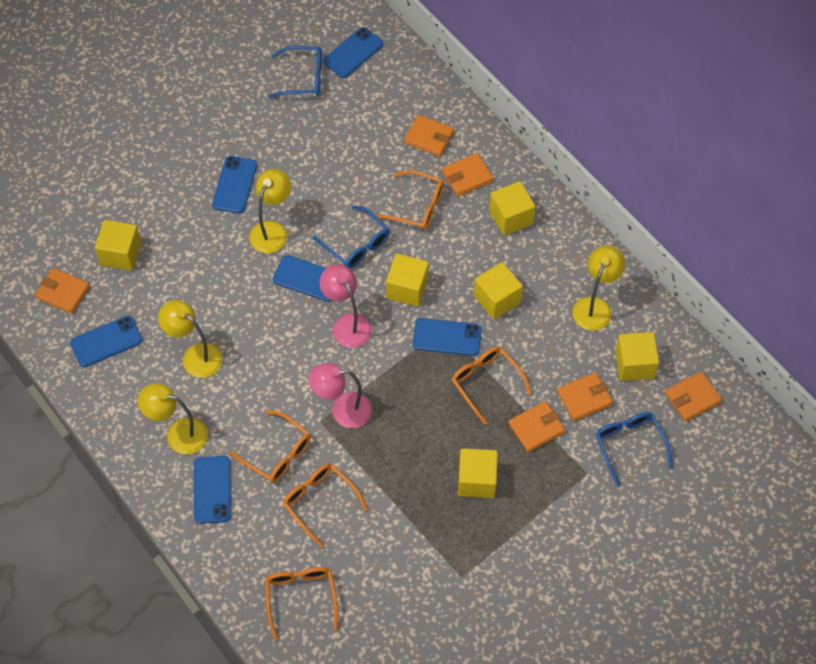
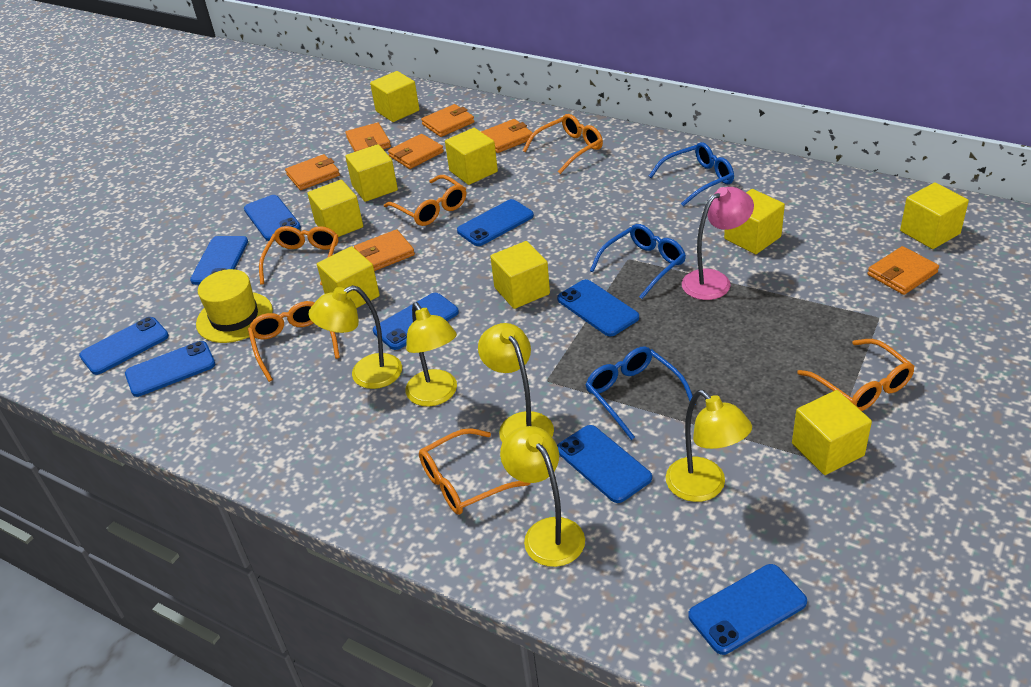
blue phone: [70,316,143,367] [194,456,231,524] [212,156,257,213] [273,255,332,302] [323,27,384,78] [412,318,482,356] = 6 -> [79,317,169,375] [125,341,215,397] [190,236,248,285] [244,195,301,241] [373,293,459,350] [457,199,534,246] [557,279,639,336] [557,425,652,503] [688,564,807,655] = 9
orange glasses: [230,411,311,483] [265,567,338,640] [283,464,368,548] [376,170,444,229] [452,347,532,425] = 5 -> [248,301,340,382] [259,226,338,285] [384,175,466,226] [419,428,530,515] [523,114,603,174] [797,339,915,411] = 6
orange wallet: [35,268,90,314] [404,115,454,157] [442,153,493,196] [508,401,565,452] [557,372,613,421] [665,371,722,422] = 6 -> [285,154,340,190] [345,123,391,152] [354,229,415,271] [388,134,444,169] [421,104,474,137] [481,119,533,153] [867,246,939,295] = 7
pink lamp: [309,363,372,428] [320,264,372,348] = 2 -> [682,187,754,300] = 1
yellow cube: [95,220,141,271] [386,254,429,307] [458,448,498,498] [474,262,523,319] [489,181,535,235] [615,332,659,381] = 6 -> [307,180,363,237] [317,246,380,308] [345,144,398,202] [370,71,419,122] [445,128,498,185] [490,241,550,309] [724,189,785,254] [792,390,872,475] [900,183,969,249] = 9
yellow hat: none = 0 -> [196,269,273,343] = 1
yellow lamp: [138,383,208,454] [158,300,223,378] [249,169,291,253] [572,246,625,331] = 4 -> [308,285,402,389] [405,302,457,406] [478,323,554,442] [500,426,585,567] [666,390,752,502] = 5

